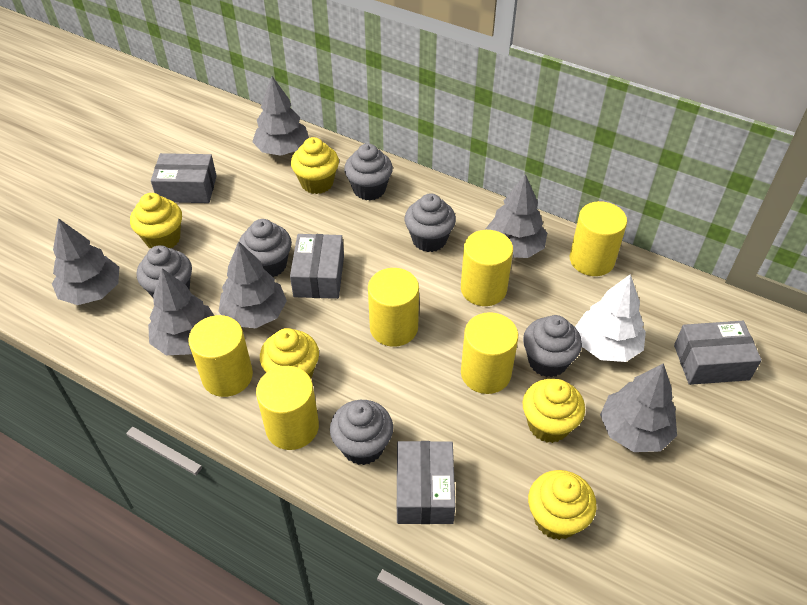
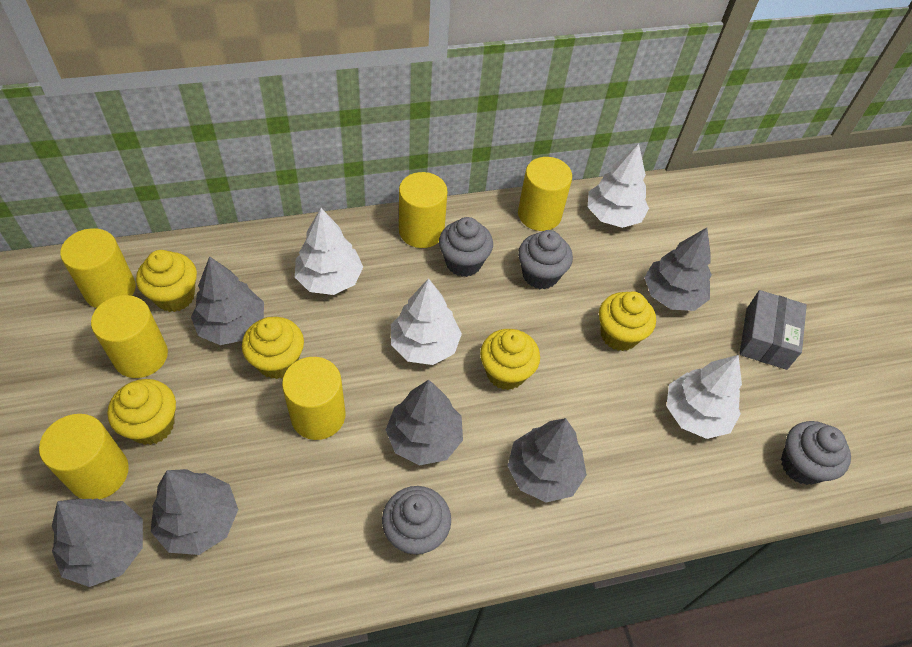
grey box: [151,153,217,203] [290,234,344,299] [397,441,456,524] [674,321,762,385] = 4 -> [740,290,807,370] = 1
grey cupcake: [137,245,192,297] [239,219,292,277] [330,400,393,465] [344,143,393,201] [405,193,456,252] [523,315,582,377] = 6 -> [382,486,451,555] [439,217,493,277] [518,230,573,289] [781,421,851,485] = 4
white tree: [575,274,646,362] = 1 -> [295,208,363,295] [391,278,462,365] [588,144,649,228] [666,355,742,439] = 4

